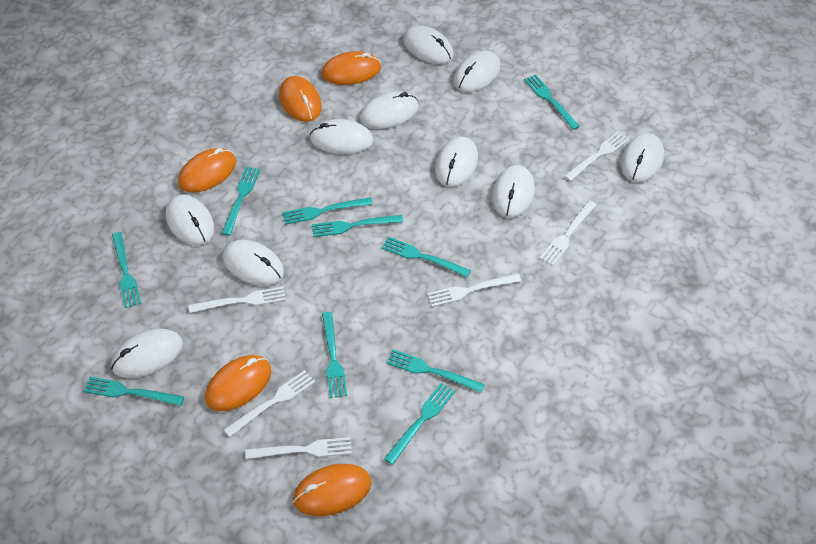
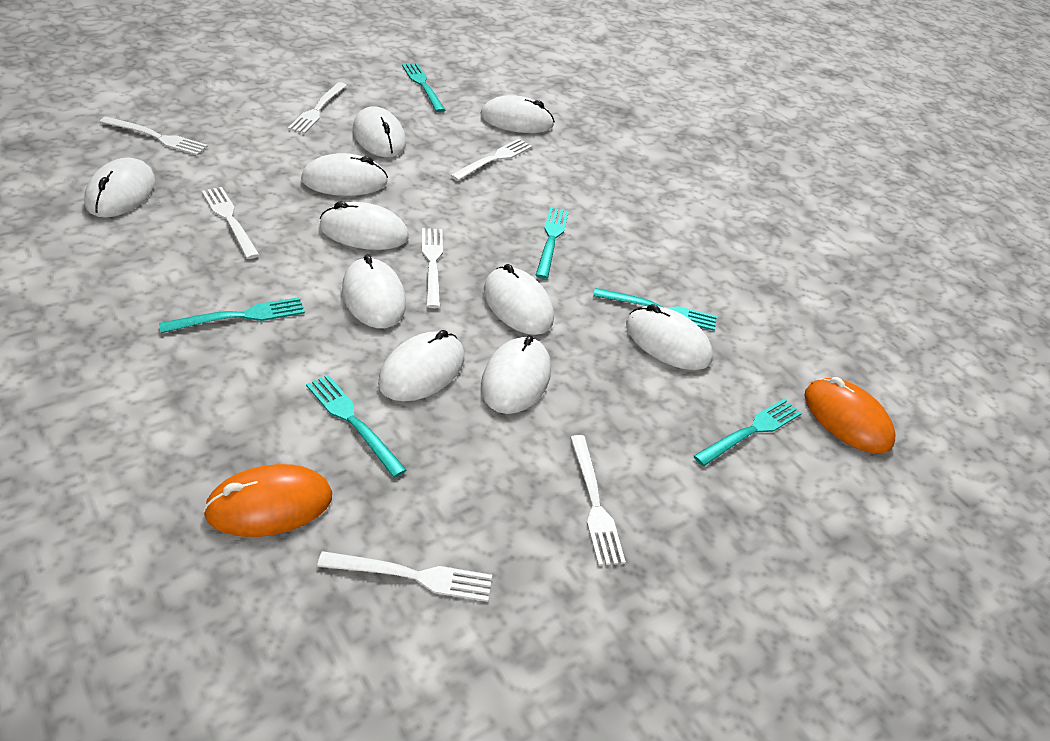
orange mouse: [178,148,236,193] [205,355,271,411] [279,76,322,122] [293,464,372,516] [322,51,381,85] = 5 -> [203,464,332,537] [804,377,895,454] = 2
turquoise fork: [83,376,184,406] [112,232,141,308] [221,167,260,236] [282,197,373,225] [312,215,403,237] [322,312,347,398] [381,236,471,277] [384,383,455,465] [386,349,485,393] [524,74,580,130] = 10 -> [159,297,305,333] [306,375,407,478] [402,63,445,112] [536,207,569,279] [593,288,717,331] [694,399,802,466] = 6
white fork: [189,286,286,313] [224,370,315,437] [245,437,352,459] [427,274,521,307] [540,200,596,266] [564,131,630,181] = 6 -> [100,117,208,155] [202,187,259,259] [288,82,347,134] [317,551,492,602] [422,228,443,308] [450,139,532,181] [570,435,626,566] = 7

